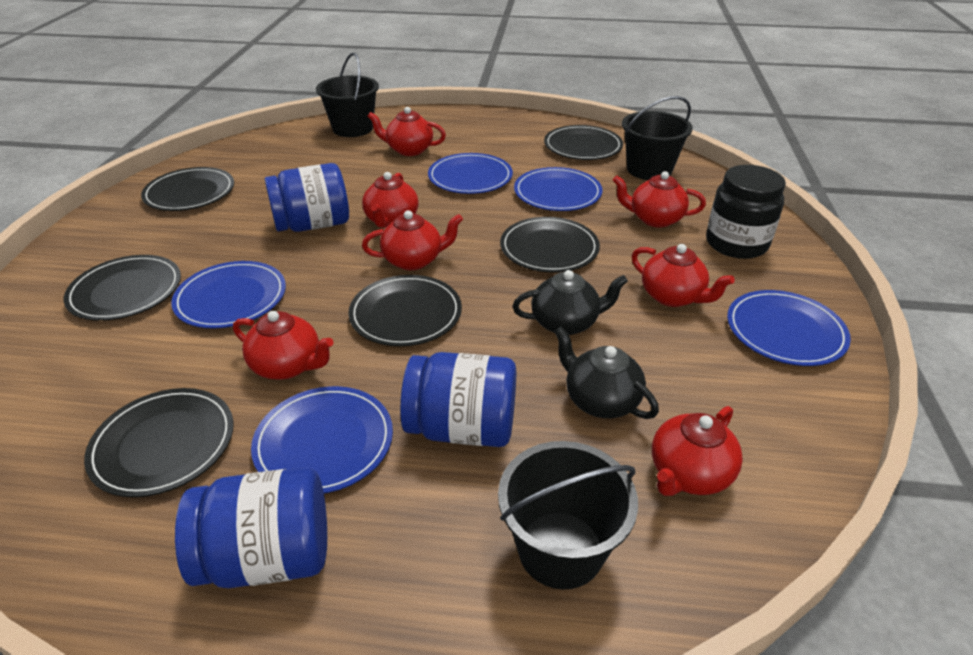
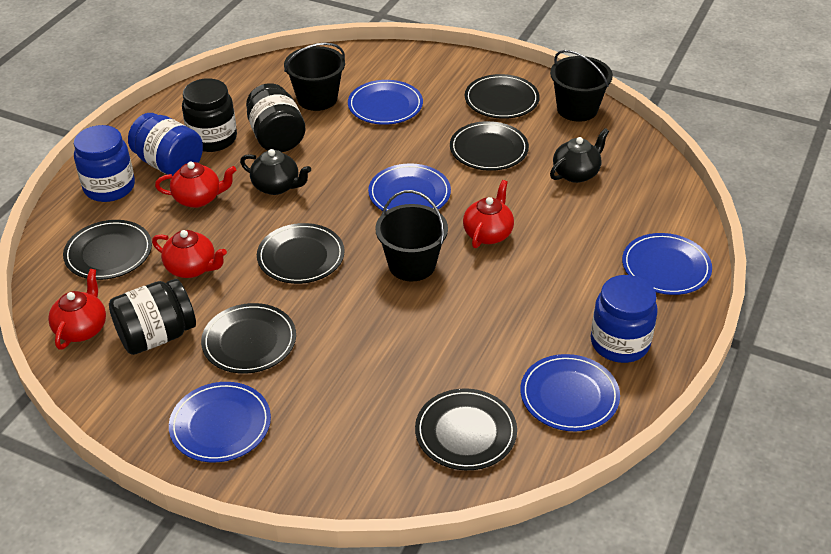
black jar: [706,165,786,259] = 1 -> [109,279,196,355] [182,78,237,152] [246,83,305,152] = 3
red teapot: [233,311,333,380] [362,172,419,228] [362,210,463,270] [367,107,446,156] [613,171,706,228] [632,244,735,307] [652,406,743,496] = 7 -> [48,269,106,350] [152,230,227,278] [155,162,236,208] [463,180,514,248] = 4

